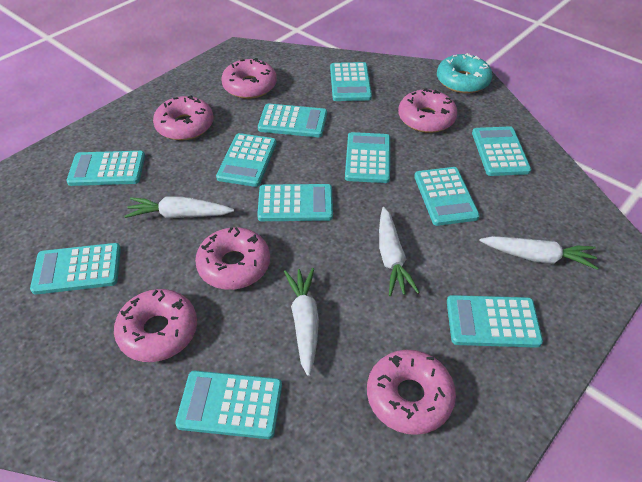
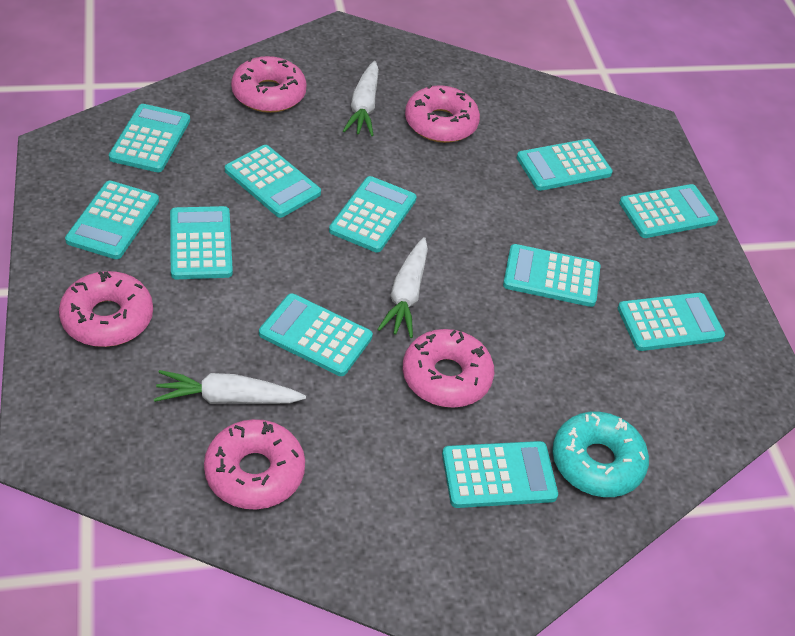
pink donut: [114,289,197,362] [153,95,213,140] [195,227,270,290] [221,58,277,99] [367,350,456,435] [398,88,458,133] = 6 -> [59,271,153,347] [204,419,305,509] [231,56,307,113] [403,329,494,408] [405,84,480,143] = 5
white carrot: [124,197,234,219] [284,268,319,376] [379,207,420,296] [480,236,598,270] = 4 -> [154,370,306,404] [343,61,379,136] [377,237,428,338] = 3

